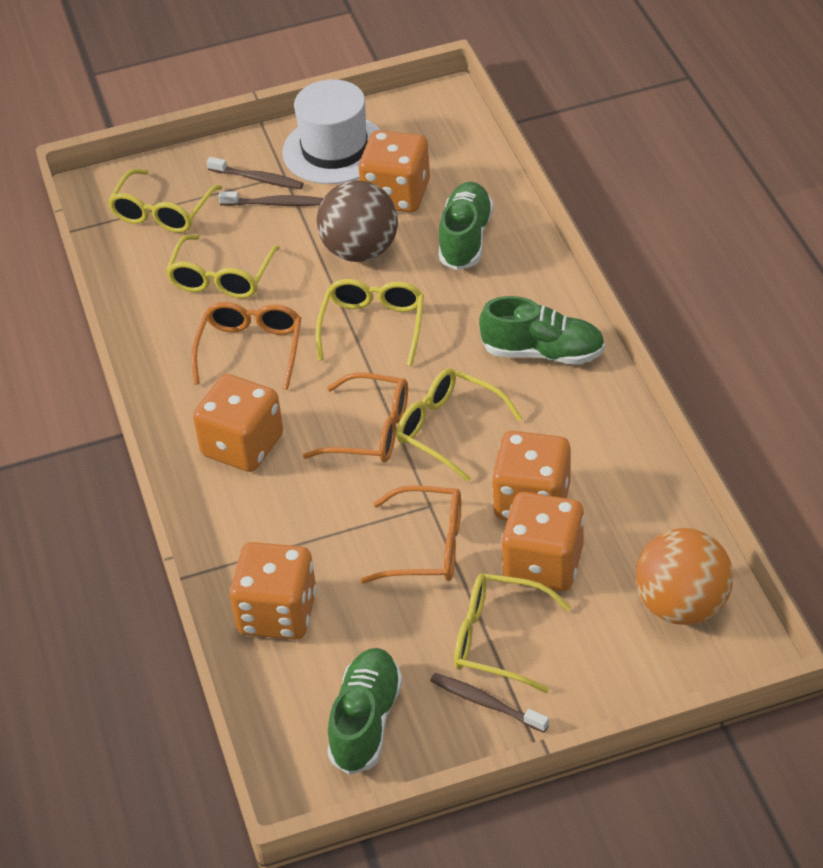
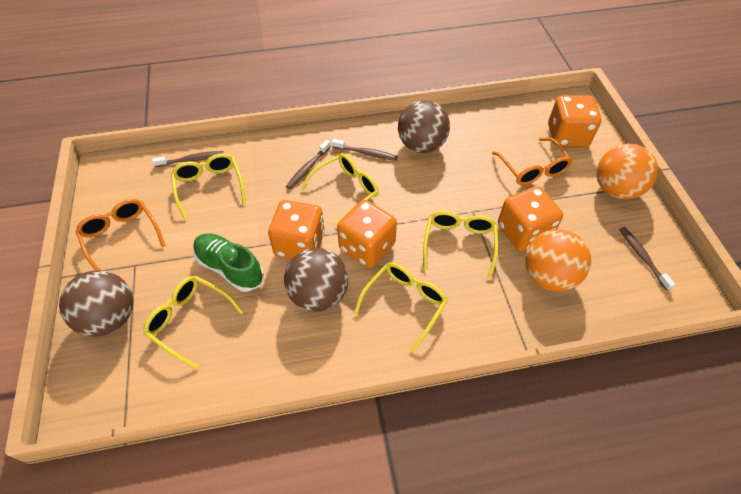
brown ball: [317,180,398,262] = 1 -> [59,270,133,337] [284,248,348,312] [398,100,450,153] = 3
brown toothbrush: [207,157,304,189] [218,192,323,206] [430,673,549,733] = 3 -> [152,151,224,167] [286,140,331,189] [332,139,398,161] [619,227,675,291] = 4
green shoe: [327,648,403,775] [438,182,494,270] [479,296,605,365] = 3 -> [193,233,264,292] = 1
orange ball: [636,528,733,625] = 1 -> [525,229,591,292] [596,143,658,199] = 2
orange dice: [193,374,283,472] [230,542,317,640] [359,130,430,213] [492,431,571,520] [501,492,584,591] = 5 -> [268,200,325,259] [337,200,397,268] [498,186,563,251] [548,95,602,147] = 4
orange glasses: [191,302,301,390] [303,372,408,463] [361,485,461,583] = 3 -> [76,199,166,271] [492,137,572,185] = 2
white hat: [282,79,381,184] = 1 -> none = 0

